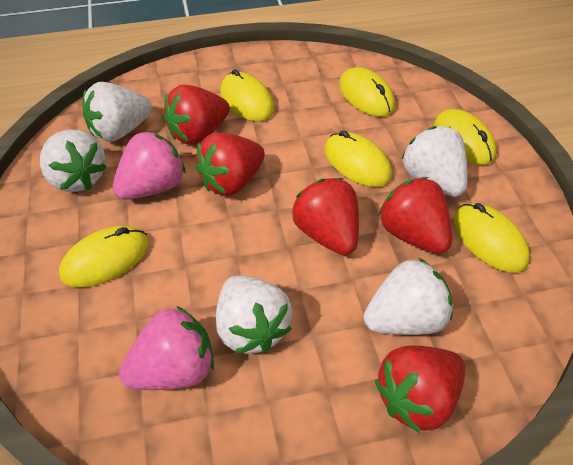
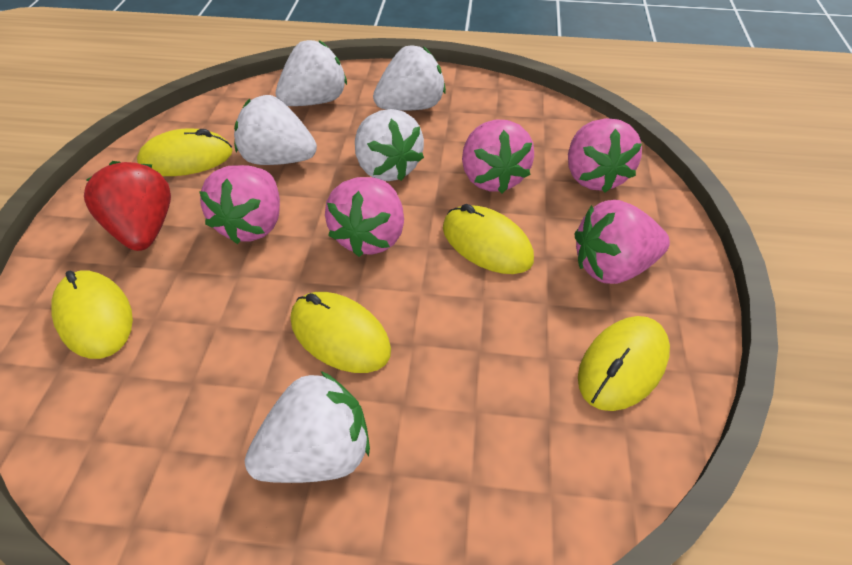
pink strawberry: [113,131,186,199] [119,306,214,390] = 2 -> [199,165,280,244] [325,177,404,257] [462,120,534,193] [568,118,642,192] [574,200,670,284] = 5
red strawberry: [163,85,230,145] [195,132,265,196] [292,178,359,255] [375,346,465,433] [378,177,452,254] = 5 -> [84,161,171,251] = 1
yellow mouse: [59,226,149,287] [220,69,274,121] [324,130,392,187] [339,67,395,117] [434,109,497,165] [453,203,530,273] = 6 -> [51,271,133,359] [137,129,233,176] [291,292,391,373] [443,204,534,274] [578,316,670,411] = 5

